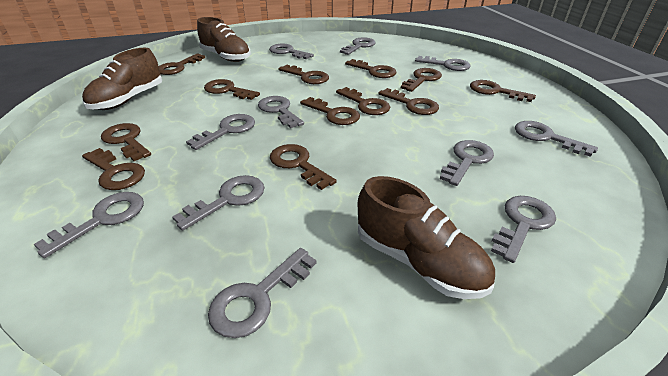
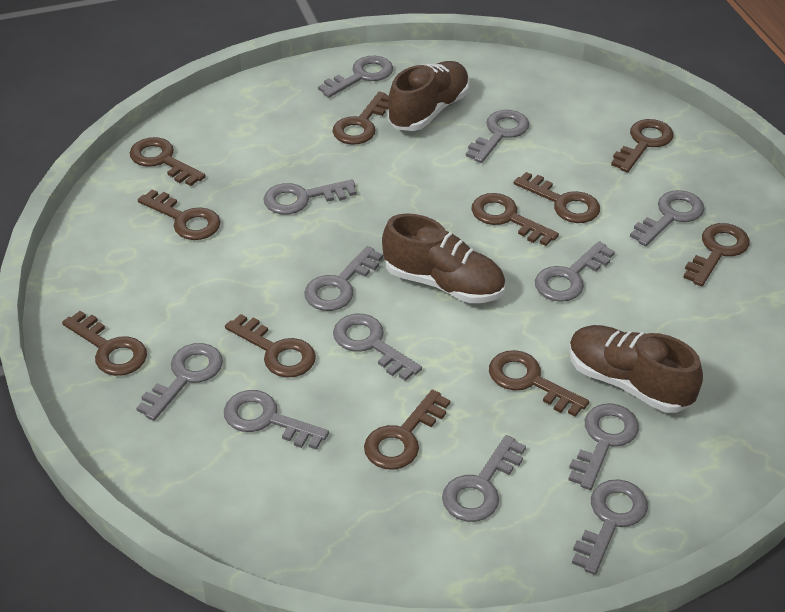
brown key: [82,148,145,190] [101,123,151,161] [159,53,205,75] [204,79,260,100] [270,144,337,190] [278,65,329,84] [300,97,360,125] [336,87,390,115] [345,59,396,78] [378,88,439,115] [401,68,442,92] [470,80,536,102] = 12 -> [62,311,147,376] [129,137,206,186] [138,189,221,240] [225,314,316,378] [332,92,389,145] [364,390,450,470] [471,193,559,246] [489,350,589,417] [514,172,600,223] [611,119,674,172] [683,223,749,286] = 11
grey key: [34,192,144,258] [173,175,264,231] [186,114,255,150] [208,248,316,338] [258,96,304,128] [269,43,314,59] [340,37,376,55] [415,56,471,71] [440,140,494,186] [491,196,556,263] [515,121,598,157] = 11 -> [136,343,223,421] [224,390,329,450] [263,179,357,214] [304,246,383,311] [318,56,393,98] [333,314,422,381] [442,435,526,522] [466,110,529,163] [535,241,615,302] [569,403,639,490] [572,479,648,575] [630,190,705,246] = 12

